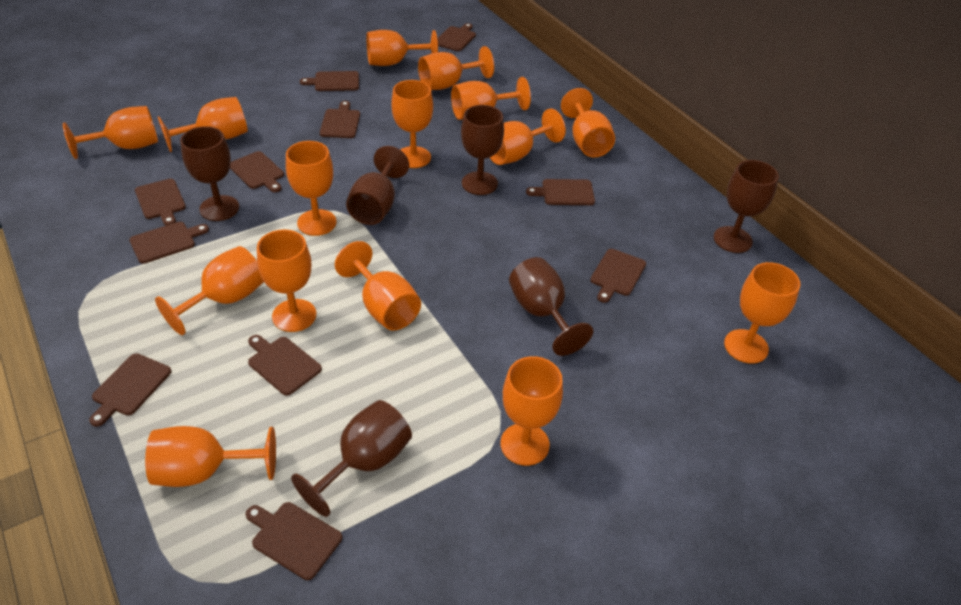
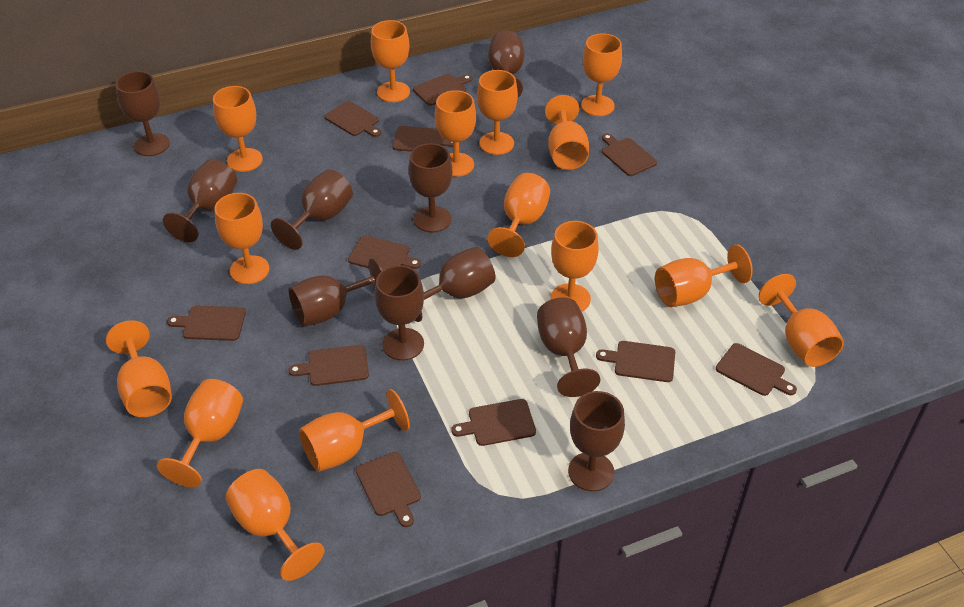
brown goblet: [180,126,239,221] [291,400,412,517] [346,146,409,225] [461,105,504,195] [509,257,593,356] [714,160,779,253] = 6 -> [115,71,170,156] [163,159,237,242] [271,169,353,250] [289,258,383,327] [375,265,424,361] [409,143,452,232] [415,247,495,322] [488,31,525,98] [537,297,600,397] [568,391,625,491] = 10

